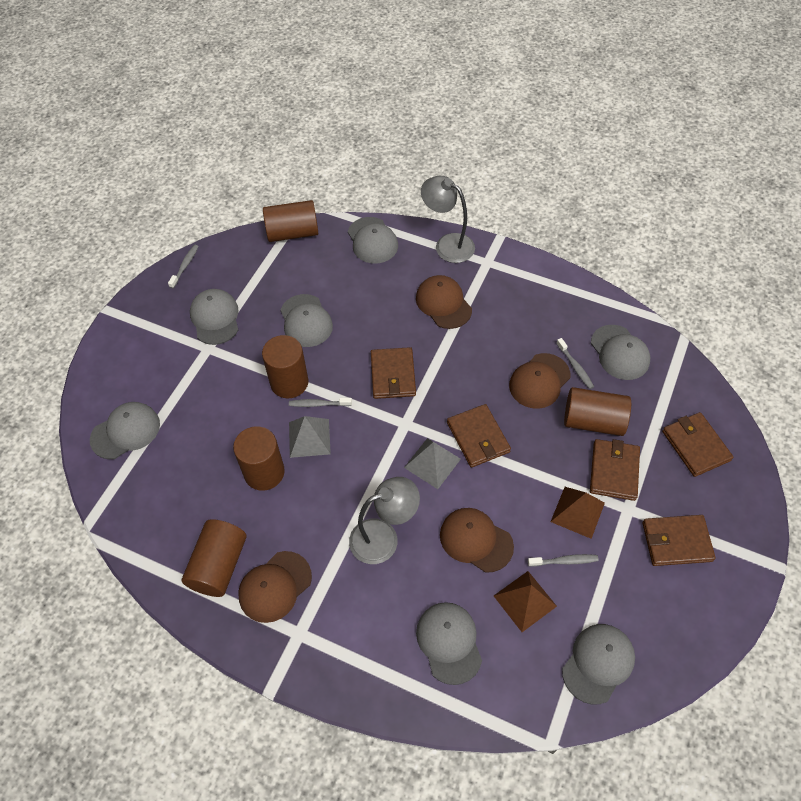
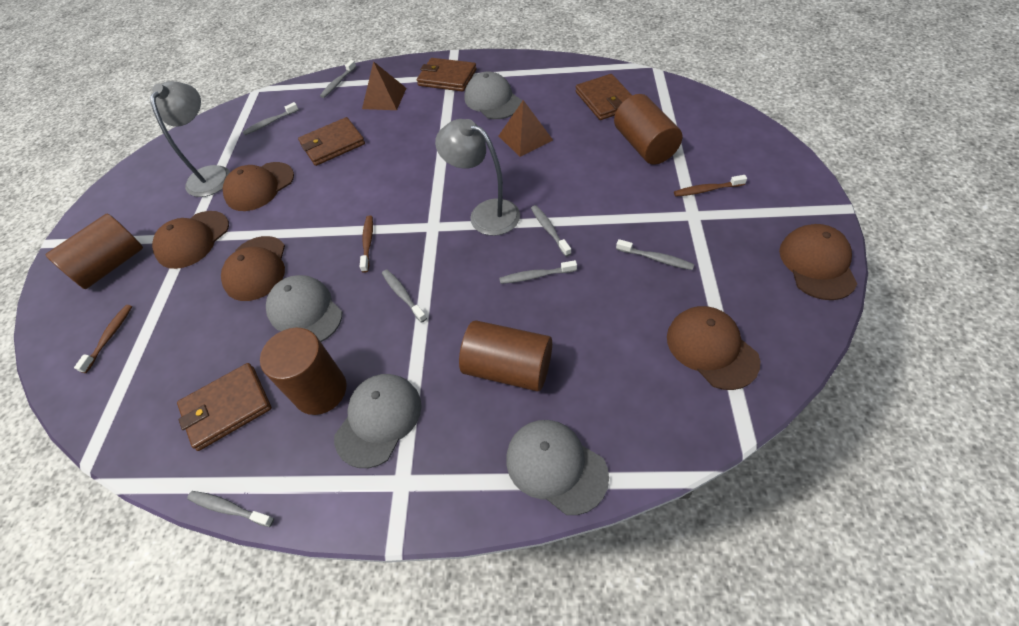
brown cap: [238,551,312,623] [416,275,472,329] [440,508,514,573] [509,353,570,409] = 4 -> [152,211,229,269] [221,236,285,301] [223,162,294,211] [667,306,760,390] [779,224,857,300] = 5
brown cylinder: [182,519,246,597] [233,426,285,491] [262,335,308,398] [263,200,318,242] [564,387,631,436] = 5 -> [45,214,143,289] [260,328,347,415] [459,320,552,391] [614,94,682,165] = 4
brown toothbrush: none = 0 -> [74,305,132,373] [360,216,373,273] [674,175,747,197] = 3
brown wallet: [371,347,416,399] [447,404,511,468] [590,439,640,501] [642,515,716,566] [662,412,733,477] = 5 -> [177,363,272,451] [298,117,365,166] [417,58,477,92] [575,74,632,120] = 4
grey cap: [90,402,160,459] [190,289,238,345] [281,294,333,347] [348,217,398,263] [416,602,482,685] [562,624,635,704] [591,325,650,380] = 7 -> [266,275,342,342] [334,374,422,468] [464,71,522,119] [506,420,609,515] = 4
grey pyramid: [289,416,331,458] [404,438,461,489] = 2 -> none = 0
grey toothbrush: [168,245,199,288] [289,398,352,407] [528,554,599,567] [556,338,594,389] = 4 -> [187,491,274,527] [243,102,299,135] [320,60,356,98] [382,269,427,323] [499,260,577,284] [531,205,571,257] [616,239,694,270] = 7

